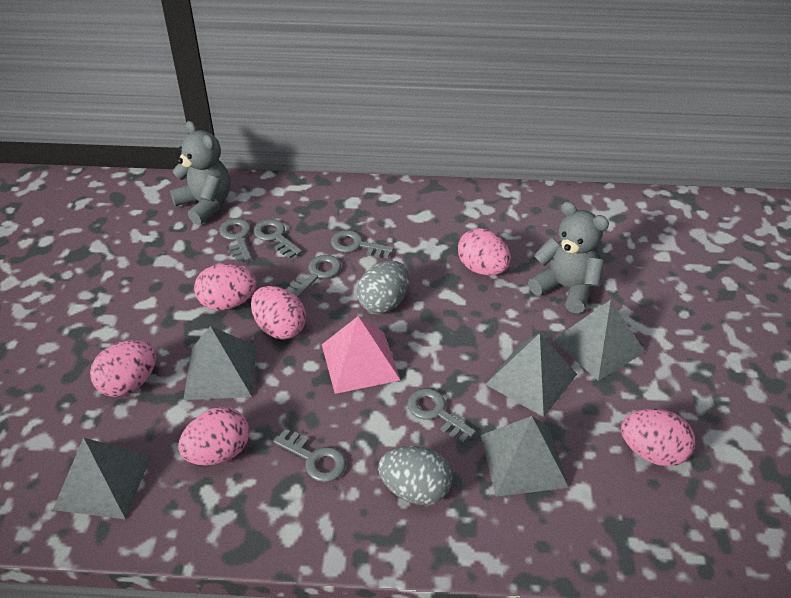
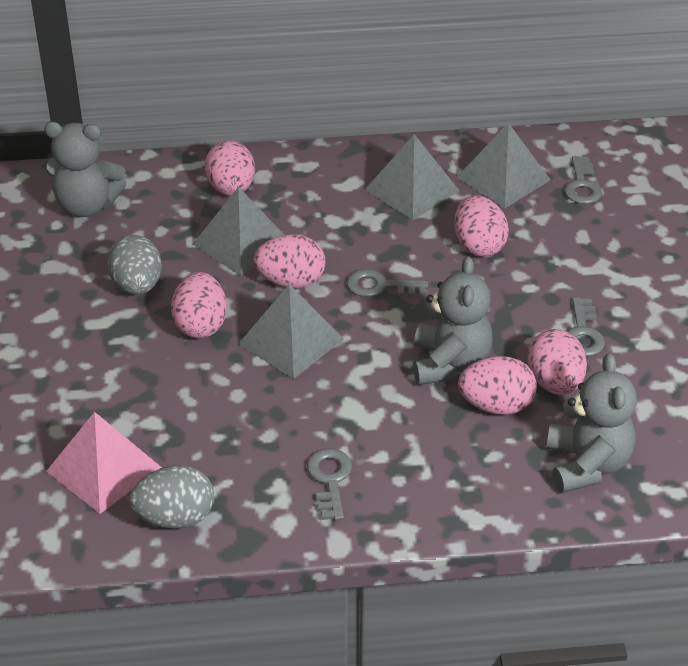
grey key: [219,218,252,262] [254,219,302,259] [273,429,346,482] [286,255,341,297] [331,230,394,258] [407,388,476,443] = 6 -> [307,448,352,520] [347,269,428,297] [565,156,602,204] [567,297,605,357] = 4
grey pyramid: [53,438,151,519] [183,326,256,400] [480,416,569,497] [485,333,577,417] [553,300,645,381] = 5 -> [193,187,284,276] [239,284,344,379] [365,134,460,220] [456,123,551,208] = 4
grey teddy bear: [170,121,231,225] [528,202,609,314] = 2 -> [44,122,126,217] [413,256,493,385] [546,353,637,493] = 3

